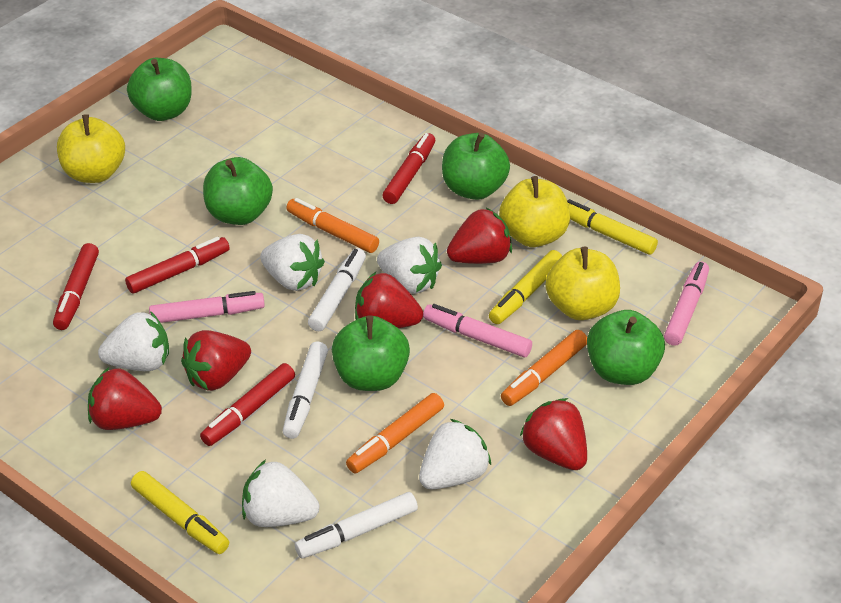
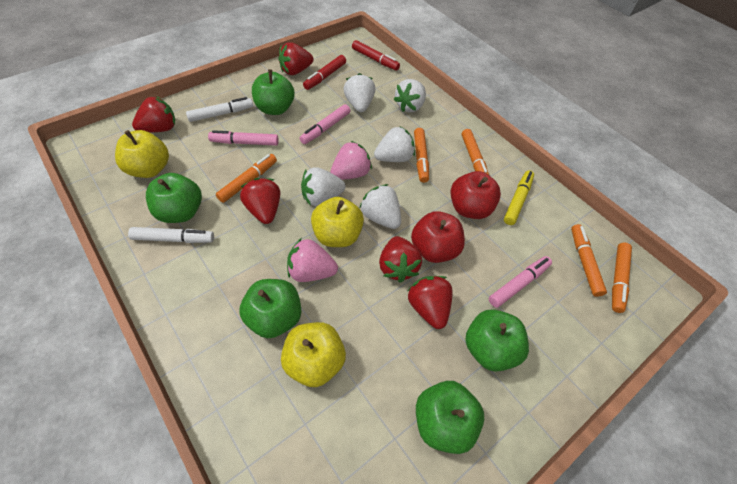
orange marker: [286,198,379,253] [346,393,444,473] [501,330,587,406] = 3 -> [216,154,277,203] [414,128,429,183] [462,129,489,175] [571,224,607,297] [612,243,632,313] = 5
pink strawberry: none = 0 -> [287,239,338,282] [330,141,372,180] = 2
red apple: none = 0 -> [411,211,465,263] [451,171,501,219] = 2
red marker: [53,243,99,330] [125,237,230,293] [200,363,295,446] [382,133,435,204] = 4 -> [303,55,346,90] [352,40,400,71] = 2
white marker: [283,342,328,439] [295,492,418,559] [308,248,366,331] = 3 -> [128,227,214,243] [186,97,253,122] = 2
yellow marker: [131,471,229,554] [489,250,562,324] [567,199,658,255] = 3 -> [504,170,534,225] = 1

